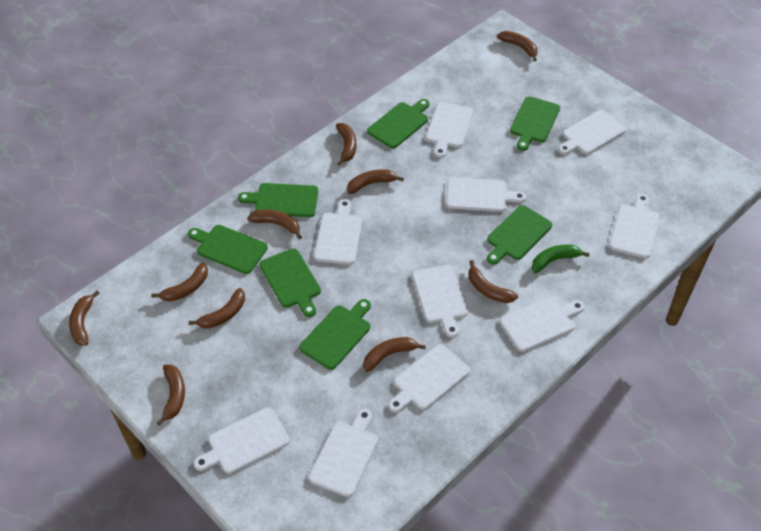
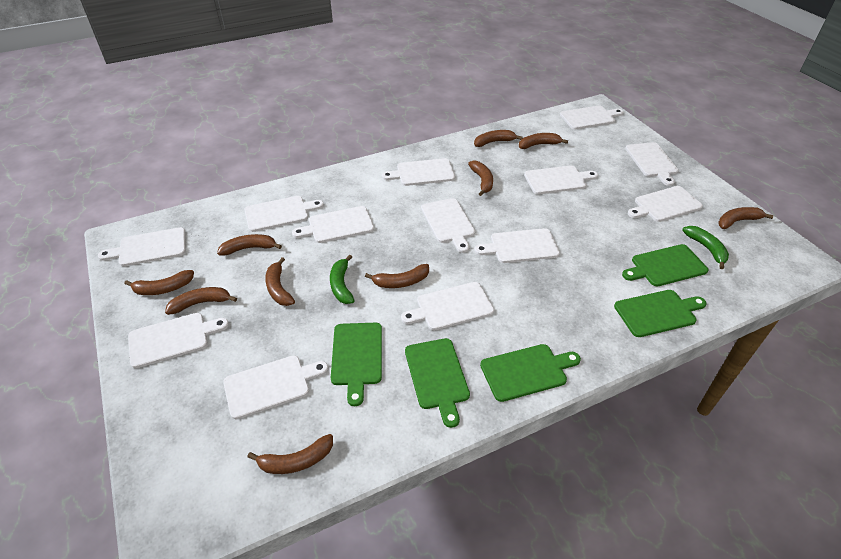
green banana: [532,244,590,273] = 1 -> [330,255,355,304] [682,226,729,269] = 2
green cutting board: [188,225,268,274] [238,183,318,217] [260,248,321,317] [299,299,371,370] [367,99,429,148] [487,205,552,264] [510,96,560,151] = 7 -> [331,323,382,406] [405,338,470,428] [480,344,581,402] [614,290,707,337] [622,244,708,286] = 5
white cutting board: [194,407,290,474] [309,409,378,497] [314,199,362,264] [389,344,470,413] [412,265,468,337] [426,102,473,158] [446,178,526,212] [500,297,585,352] [558,110,626,155] [609,194,660,258] = 10 -> [98,227,186,266] [128,313,229,368] [223,355,328,419] [245,196,324,232] [292,206,374,243] [382,158,455,186] [401,282,494,330] [421,198,475,253] [475,228,560,263] [524,166,598,194] [560,106,623,129] [625,142,678,186] [628,186,703,222] = 13

